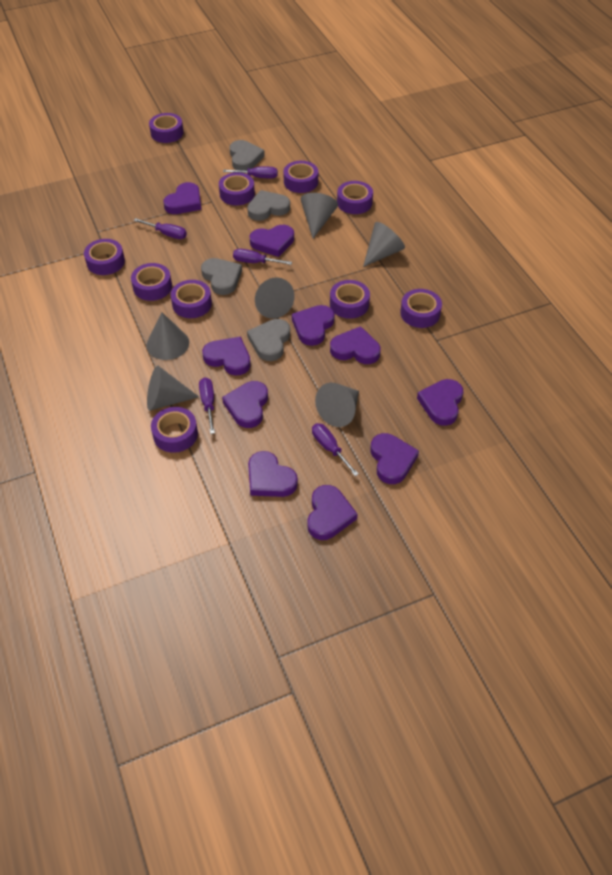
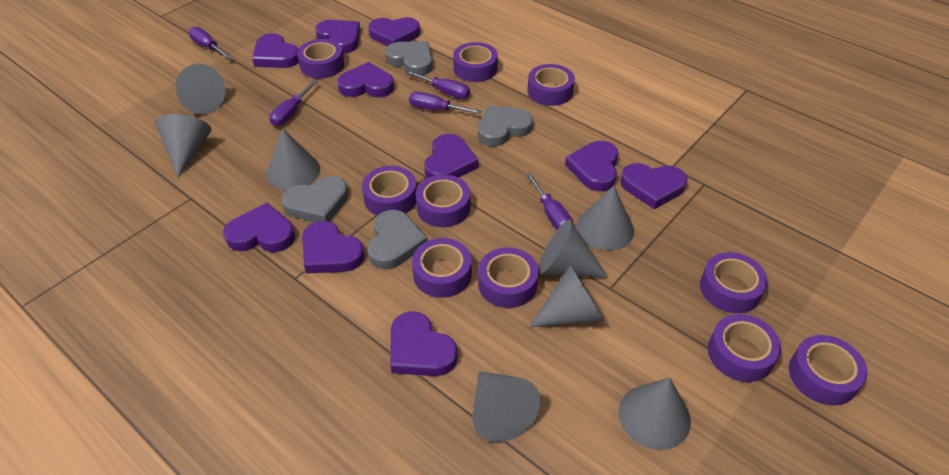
grey cone: [146,312,189,360] [147,366,199,411] [255,277,295,319] [301,193,338,238] [315,383,359,427] [363,222,405,267] = 6 -> [155,114,212,177] [176,64,226,114] [266,128,320,190] [472,371,541,442] [529,264,605,327] [538,220,609,278] [576,185,634,250] [619,377,691,450] = 8

